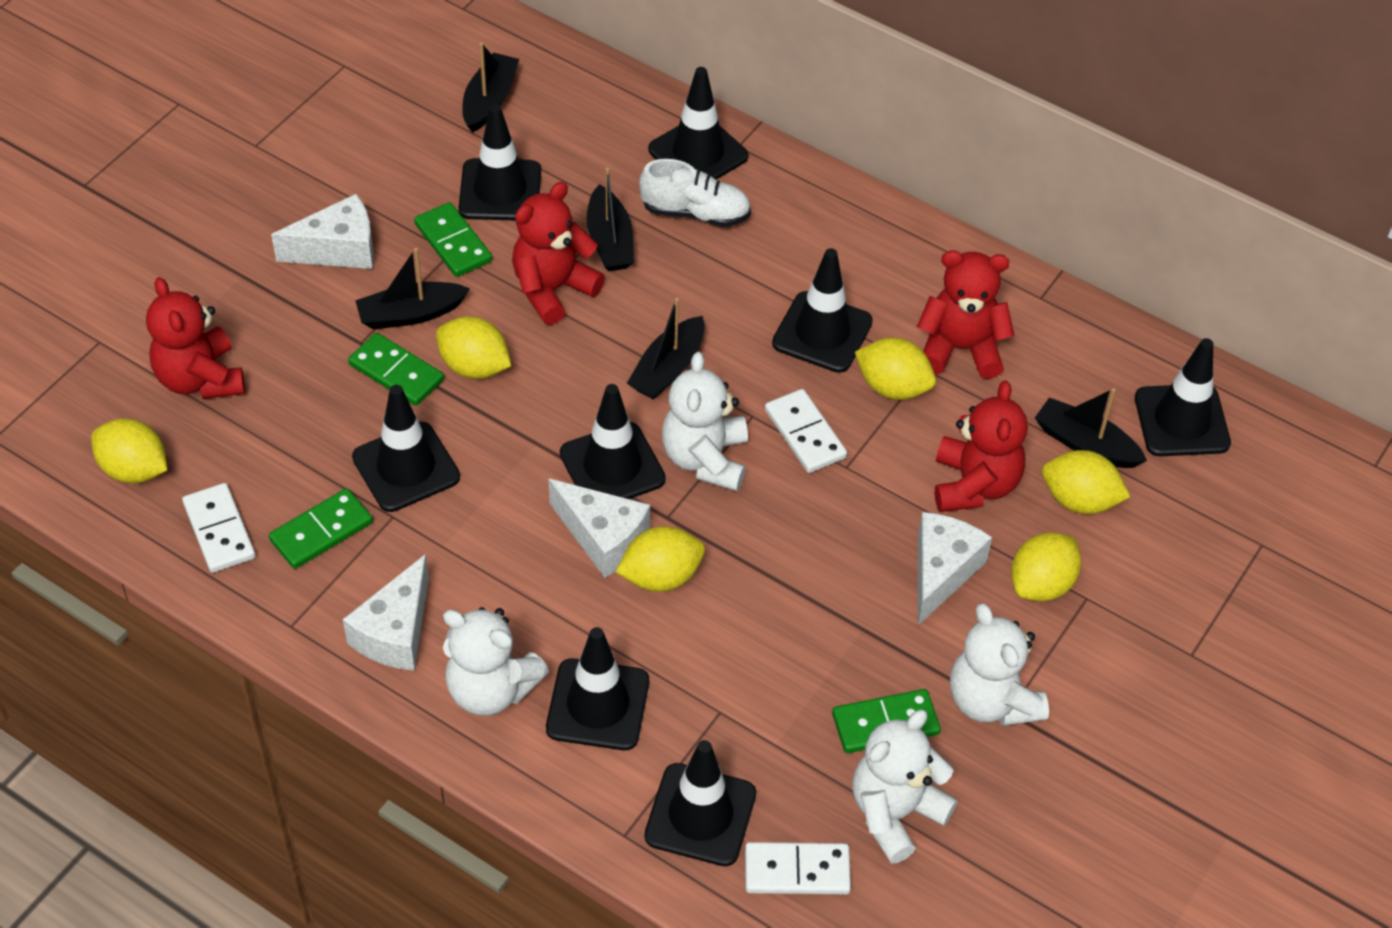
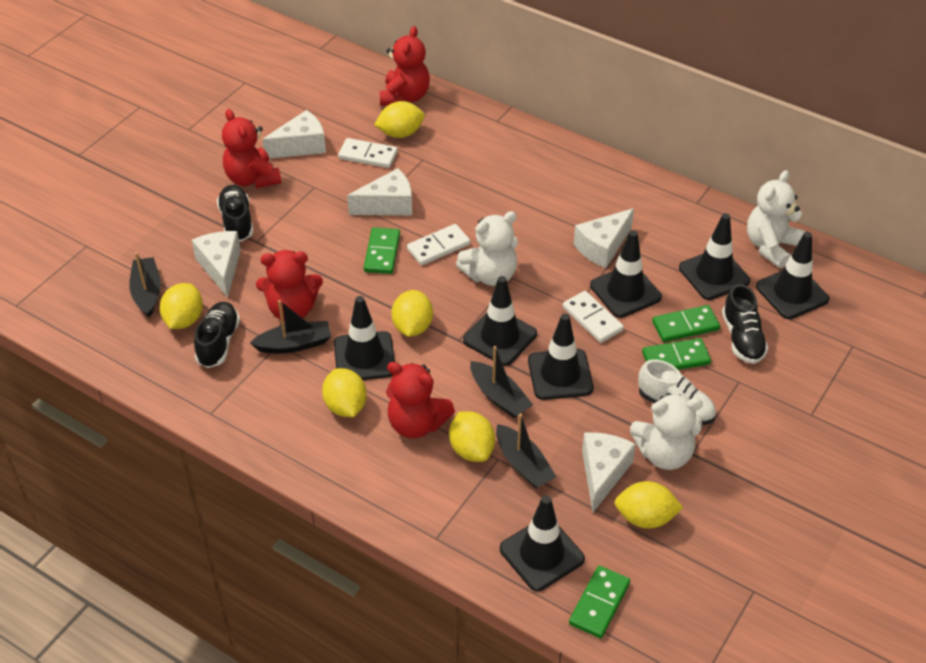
black boat: [355,248,470,329] [462,43,519,133] [587,168,634,271] [627,298,705,400] [1035,388,1147,468] = 5 -> [129,252,161,317] [250,300,331,353] [470,346,533,418] [496,413,556,489] = 4
black shoe: none = 0 -> [194,302,240,368] [217,185,254,242] [722,284,768,364] = 3
black traffic cone: [352,385,460,512] [459,104,541,220] [546,627,649,750] [560,384,666,499] [644,740,756,866] [648,67,748,180] [772,248,873,373] [1135,338,1231,456] = 8 -> [334,296,395,380] [463,276,537,366] [500,495,585,591] [528,314,594,400] [590,230,662,318] [679,213,750,300] [756,232,829,319] = 7
white cheese: [271,194,374,269] [343,554,429,671] [549,479,650,578] [918,512,992,625] = 4 -> [192,231,241,298] [262,110,326,158] [347,168,412,215] [574,208,634,268] [582,432,636,512] = 5
white teddy bear: [443,607,549,716] [662,352,748,491] [852,710,958,864] [950,603,1049,726] = 4 -> [456,211,518,286] [630,393,703,470] [747,170,805,268] = 3

